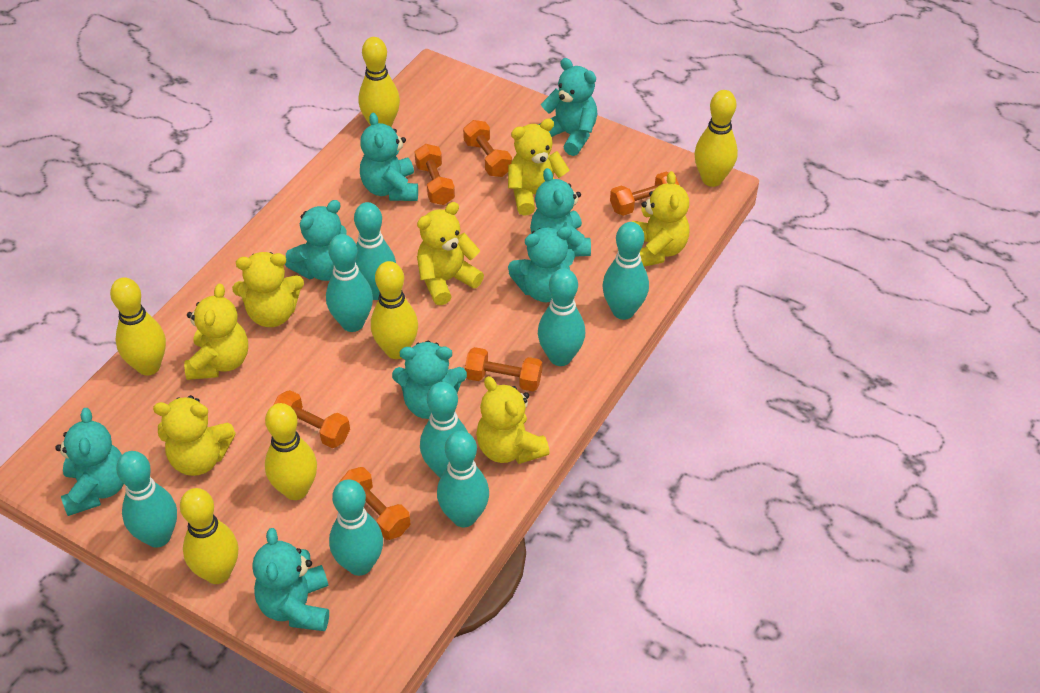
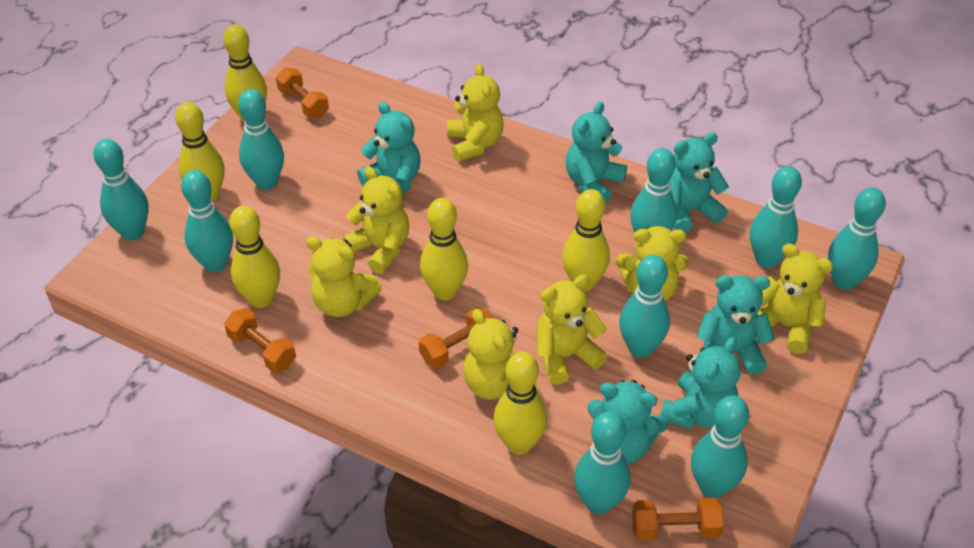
orange dumbbell: [273,390,350,448] [339,467,411,540] [415,144,455,205] [463,120,512,177] [465,347,542,391] [610,172,679,216] = 6 -> [224,308,296,372] [276,68,329,118] [419,307,492,368] [632,498,724,540] = 4
turquoise bowling pin: [116,451,177,548] [326,234,373,332] [329,479,383,576] [354,202,396,300] [420,382,468,478] [437,431,489,528] [538,268,585,366] [602,222,649,320] = 8 -> [93,139,149,240] [181,170,233,272] [238,89,284,190] [574,412,630,514] [619,255,670,358] [630,148,677,233] [691,396,749,498] [750,166,802,268] [828,188,886,290] = 9
turquoise teddy bear: [55,408,124,516] [252,528,329,631] [285,200,347,281] [360,112,418,201] [392,341,467,419] [508,226,575,302] [530,168,591,257] [538,58,598,156] = 8 -> [357,102,420,195] [566,102,627,204] [587,380,668,464] [661,337,740,429] [670,132,729,233] [697,275,775,375] = 6

